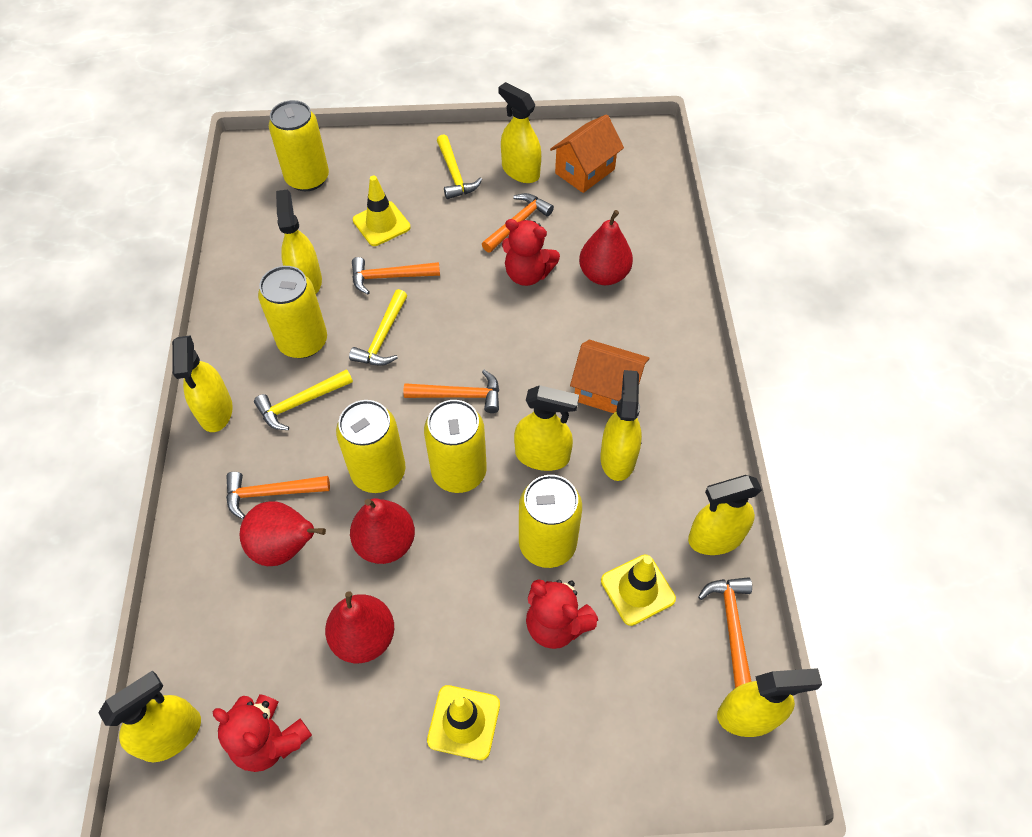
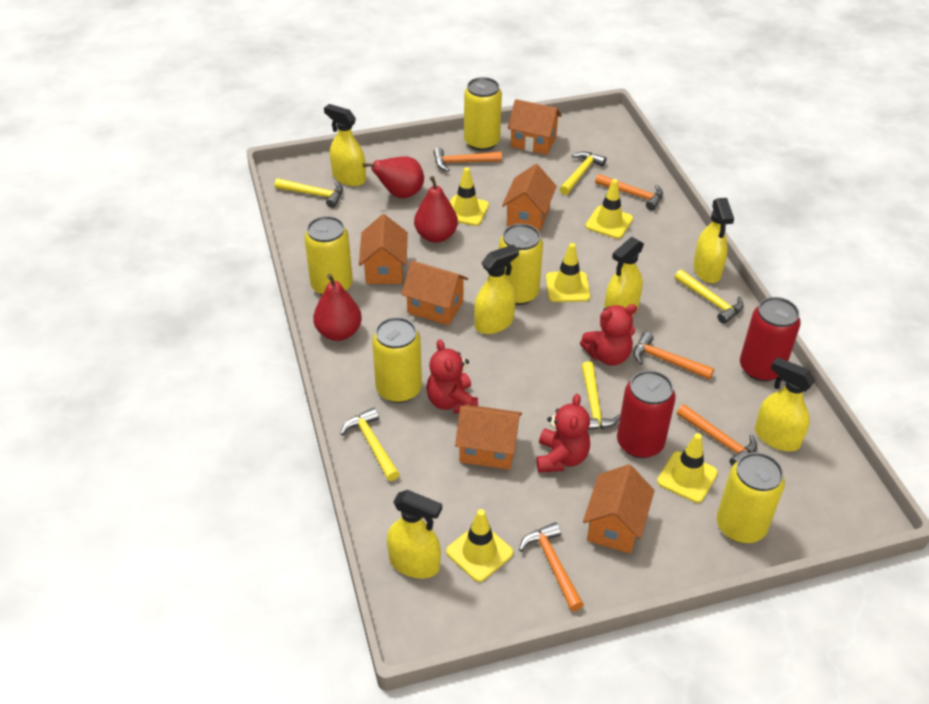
orange house: [550,114,624,193] [570,340,650,413] = 2 -> [359,214,408,284] [401,261,468,325] [455,404,522,470] [502,164,557,232] [508,99,562,155] [583,464,654,554] = 6
red can: none = 0 -> [617,370,676,458] [740,297,801,382] = 2
red pear: [240,501,326,566] [325,591,394,663] [350,498,415,564] [579,210,633,285] = 4 -> [313,274,362,341] [363,156,424,198] [414,176,458,243] = 3
yellow hammer: [254,369,353,430] [349,289,407,366] [437,134,482,199] = 3 -> [275,178,343,208] [340,408,399,481] [560,152,607,195] [581,361,620,430] [675,269,744,324] = 5
yellow spray bottle: [98,671,201,762] [172,335,233,432] [276,189,322,294] [498,82,541,183] [514,385,579,471] [600,370,642,481] [688,475,762,555] [717,668,822,737] = 8 -> [324,104,366,186] [387,490,442,578] [474,245,519,334] [604,237,644,316] [693,198,734,283] [755,357,816,451] = 6
yellow traffic cone: [353,176,411,246] [427,685,500,760] [601,554,676,626] = 3 -> [446,509,513,582] [450,167,489,226] [546,243,590,302] [585,179,633,239] [657,433,718,503] = 5

